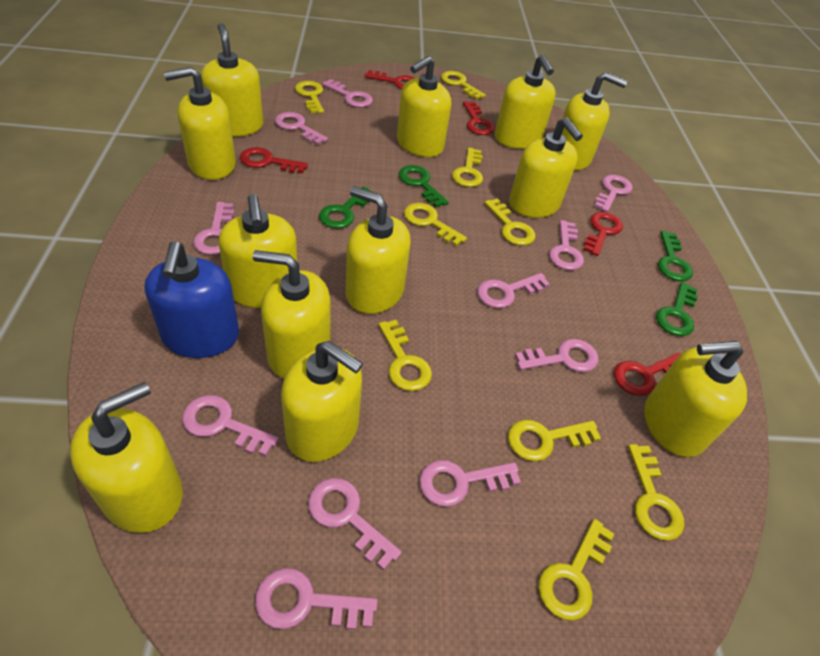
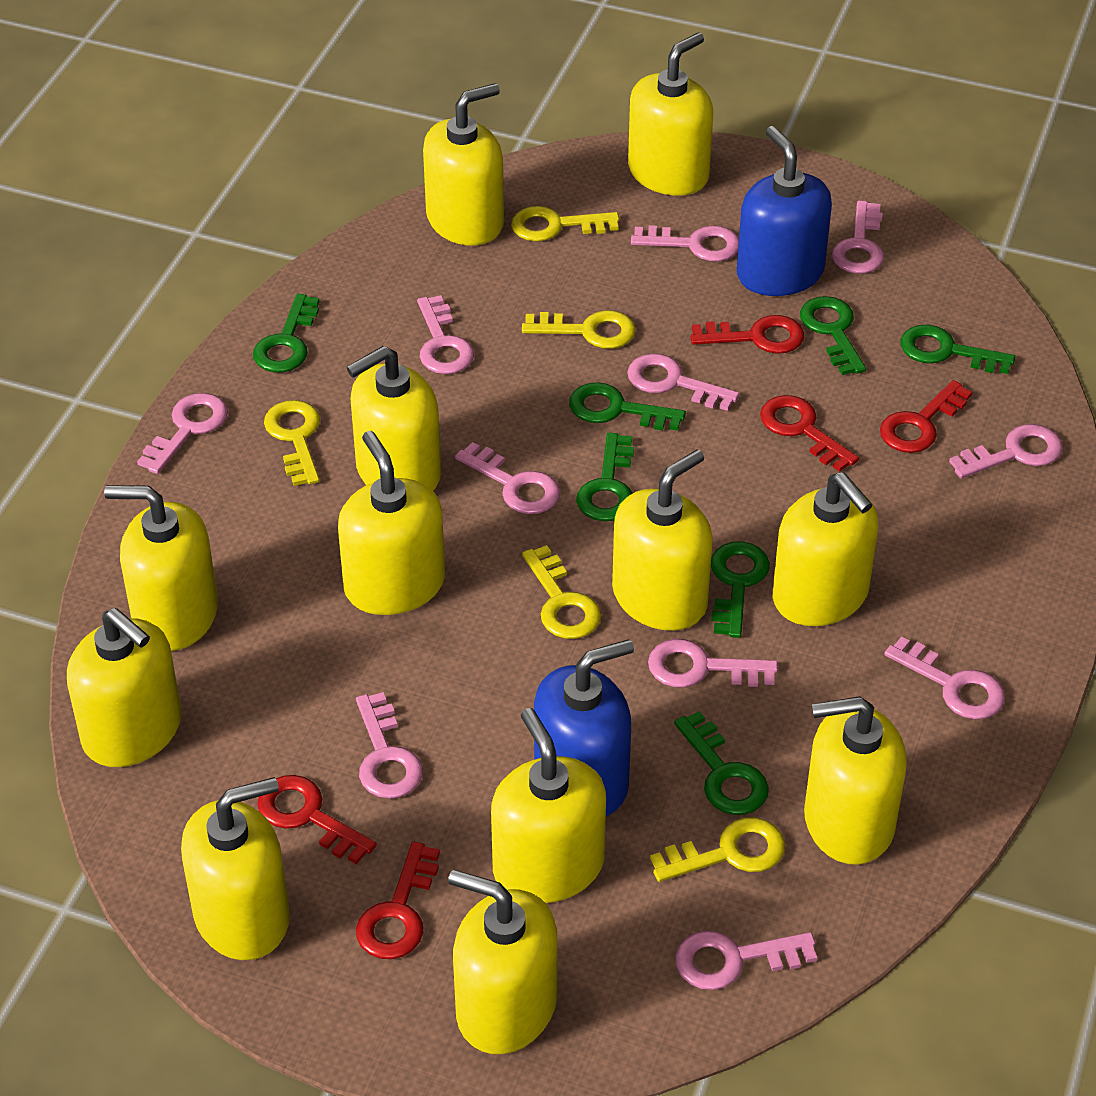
blue soap dispenser: [144,241,239,358] = 1 -> [534,639,634,817] [737,126,832,296] = 2
green key: [319,186,375,229] [399,165,449,207] [656,282,698,336] [658,231,693,281] = 4 -> [253,294,319,372] [569,382,686,431] [576,433,634,521] [674,711,769,815] [711,541,770,638] [800,296,866,375] [901,325,1015,374] = 7
yellow key: [295,81,324,113] [379,320,432,391] [404,203,467,246] [441,71,486,99] [452,148,483,187] [484,199,535,246] [508,420,601,461] [538,519,614,621] [628,444,684,541] = 9 -> [264,400,320,486] [511,206,619,242] [522,310,636,349] [522,545,601,639] [650,817,785,882] = 5

